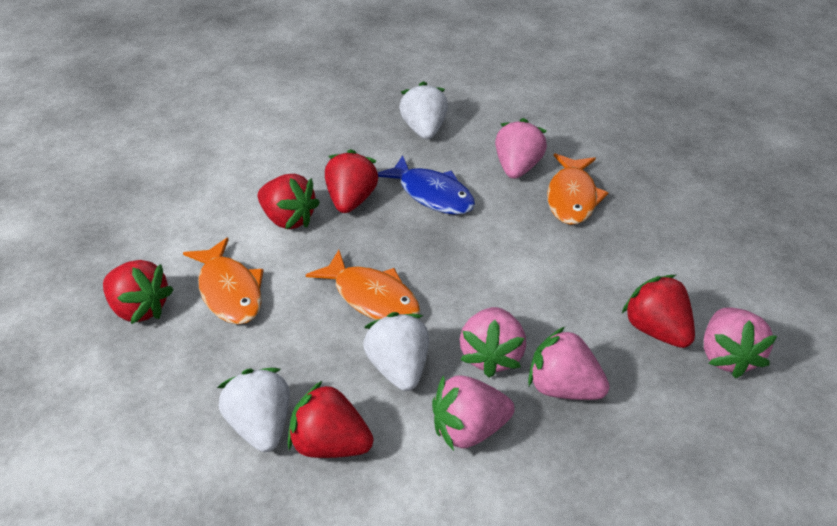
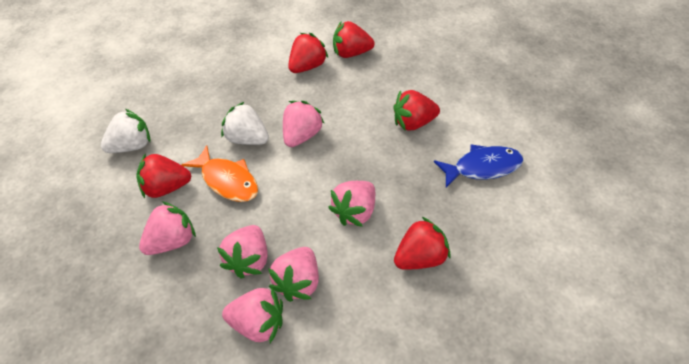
orange fish: [183,237,264,324] [306,250,420,320] [547,153,609,225] = 3 -> [182,145,258,202] = 1
pink strawberry: [432,375,515,451] [460,307,526,378] [495,118,547,179] [528,327,610,400] [704,307,777,379] = 5 -> [139,201,196,255] [217,225,268,279] [222,288,283,343] [268,247,319,302] [283,101,324,147] [328,181,375,227] = 6
white strawberry: [217,368,290,452] [363,312,429,391] [399,81,448,139] = 3 -> [101,109,150,153] [221,102,269,145] = 2

